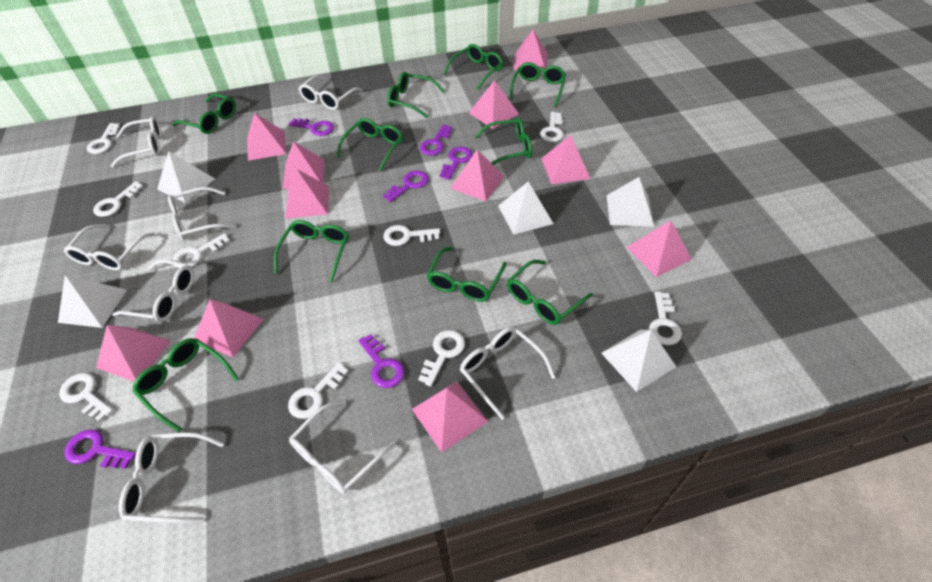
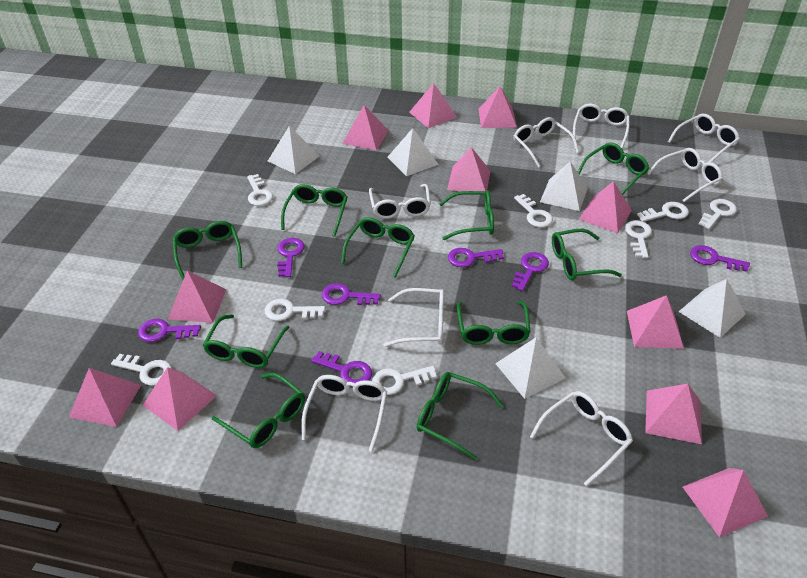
purple key: [64,429,136,469] [289,118,334,136] [358,334,405,388] [383,170,429,202] [420,124,452,155] [440,147,473,180] = 6 -> [138,319,201,342] [277,238,305,277] [311,351,372,387] [322,283,381,305] [448,248,504,268] [512,252,549,291] [690,245,750,272] = 7
white key: [59,373,113,422] [87,123,120,154] [93,181,144,217] [173,233,230,268] [288,362,349,419] [383,225,440,246] [418,330,465,387] [540,112,564,142] [649,292,682,345] = 9 -> [111,354,172,386] [247,174,273,206] [265,299,325,321] [372,366,437,395] [514,194,553,227] [625,220,652,258] [637,202,689,222] [699,199,737,229] = 8

